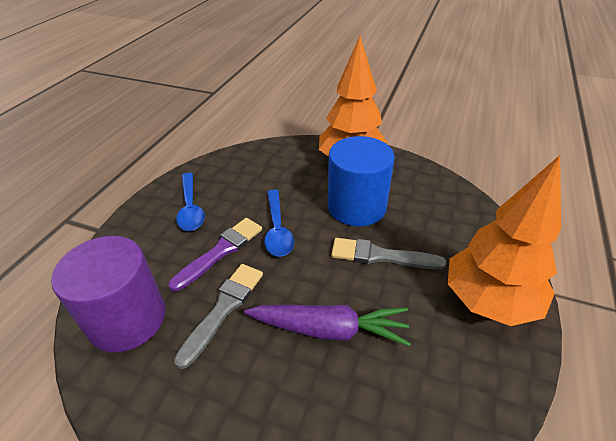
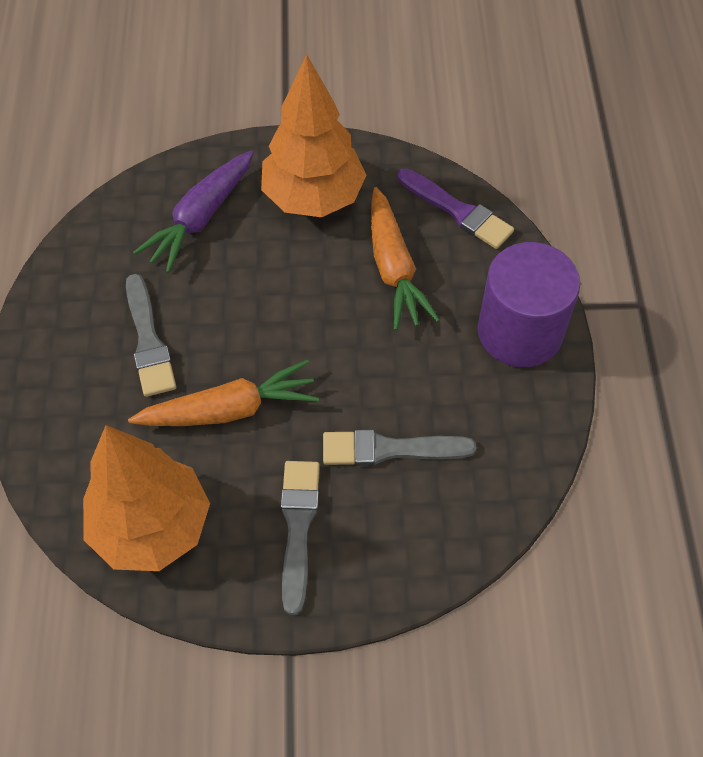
blue cylinder: [328,136,395,226] = 1 -> none = 0
blue spoon: [176,173,205,231] [264,190,294,257] = 2 -> none = 0
grey brush: [174,264,263,369] [331,238,446,269] = 2 -> [126,274,176,397] [280,461,320,615] [323,430,476,466] = 3
orange carrot: none = 0 -> [128,360,319,426] [371,187,440,331] = 2

